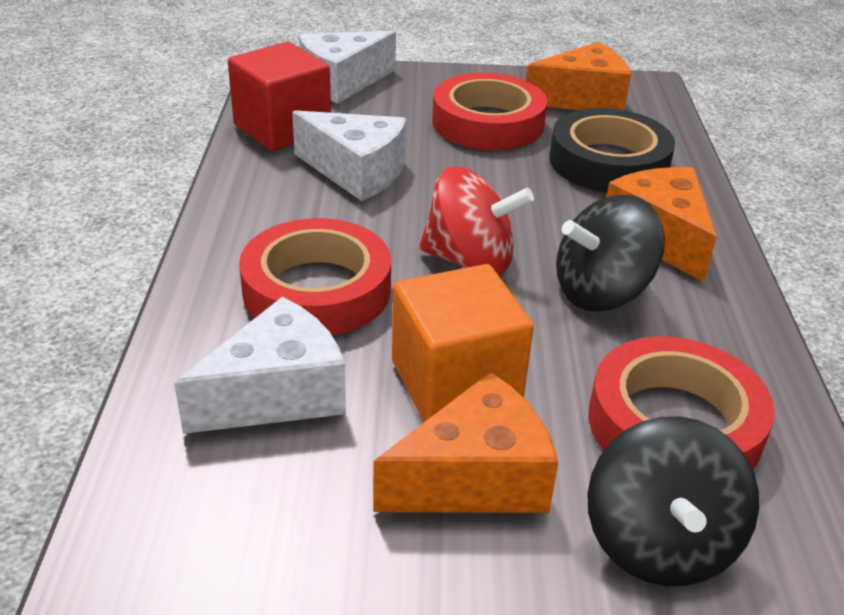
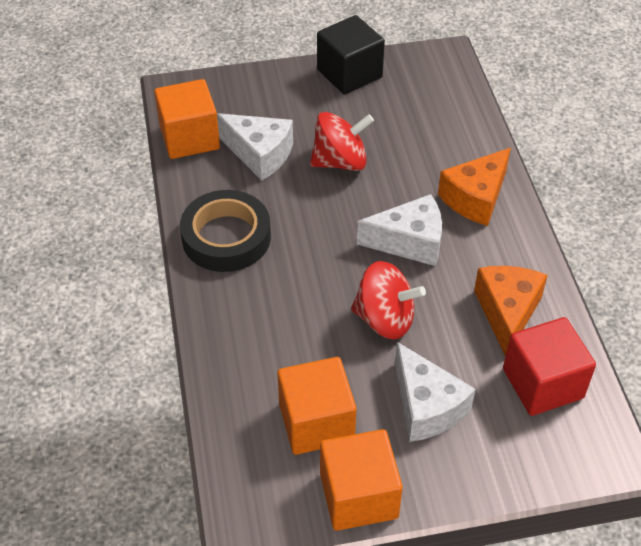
black cube: none = 0 -> [317,15,385,95] = 1
black spinning top: [556,195,665,312] [587,416,759,586] = 2 -> none = 0
orange cheese: [373,372,558,513] [526,42,631,110] [606,167,717,282] = 3 -> [438,148,511,226] [474,266,548,356] = 2
orange cube: [392,264,534,422] = 1 -> [154,79,220,159] [277,357,356,455] [320,429,403,531] = 3
red spinning top: [419,167,534,276] = 1 -> [310,112,374,171] [351,261,426,340] = 2
red tape: [239,218,391,336] [432,73,547,150] [588,336,775,469] = 3 -> none = 0

